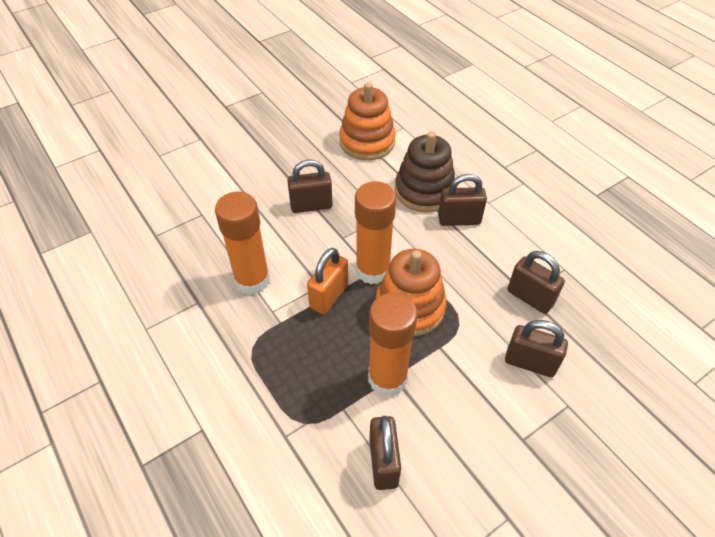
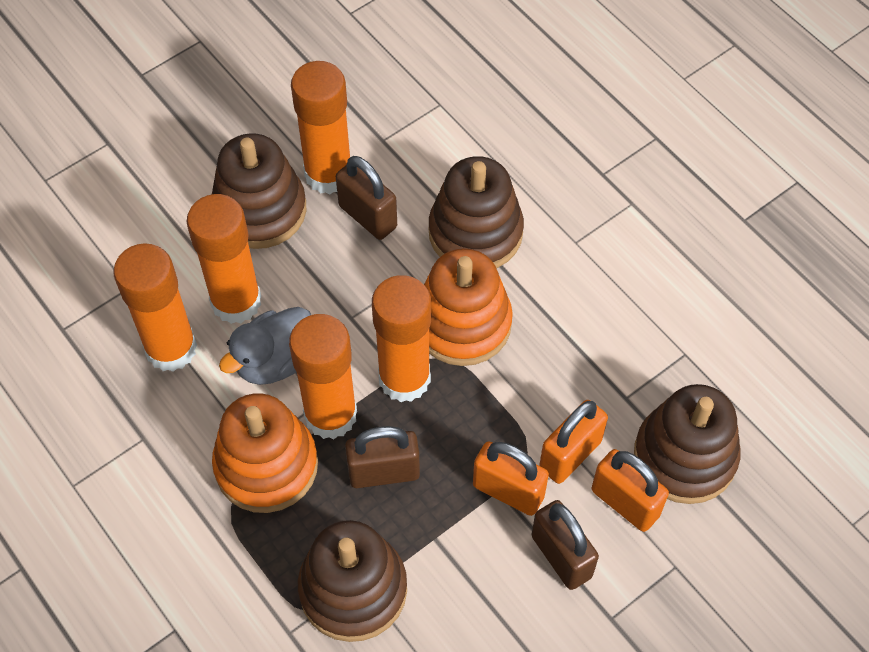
brown padlock: [287,159,333,213] [369,416,401,490] [438,174,487,226] [505,320,568,377] [507,251,565,314] = 5 -> [336,156,397,240] [345,426,420,488] [532,500,599,590] = 3
brown stacking toy: [395,131,455,212] = 1 -> [212,133,306,249] [298,520,407,642] [429,156,524,268] [634,384,741,504] = 4
grey duck: none = 0 -> [219,307,311,385] = 1
orange glue stick: [215,192,270,295] [355,181,396,284] [368,293,418,397] = 3 -> [113,243,197,372] [187,194,261,324] [289,314,357,439] [291,61,350,194] [372,275,431,402] = 5
orange padlock: [307,248,348,314] = 1 -> [473,441,549,516] [539,400,608,484] [592,449,669,532] = 3

